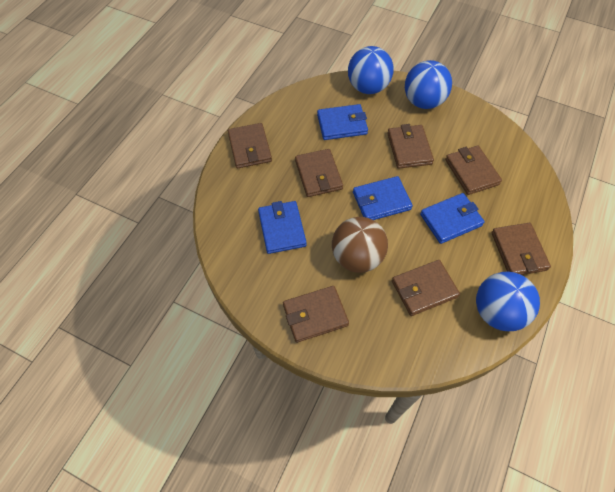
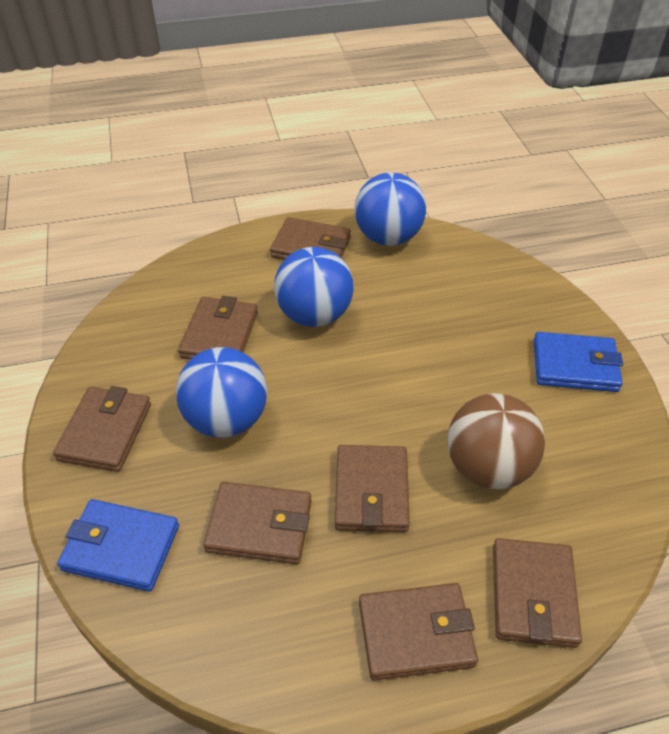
blue wallet: [258,201,307,254] [317,104,368,140] [353,176,413,220] [420,193,485,244] = 4 -> [57,499,179,592] [534,332,623,392] = 2

